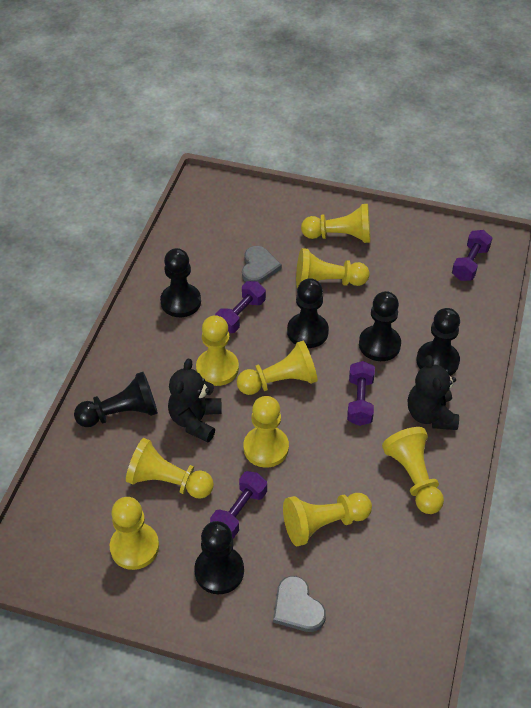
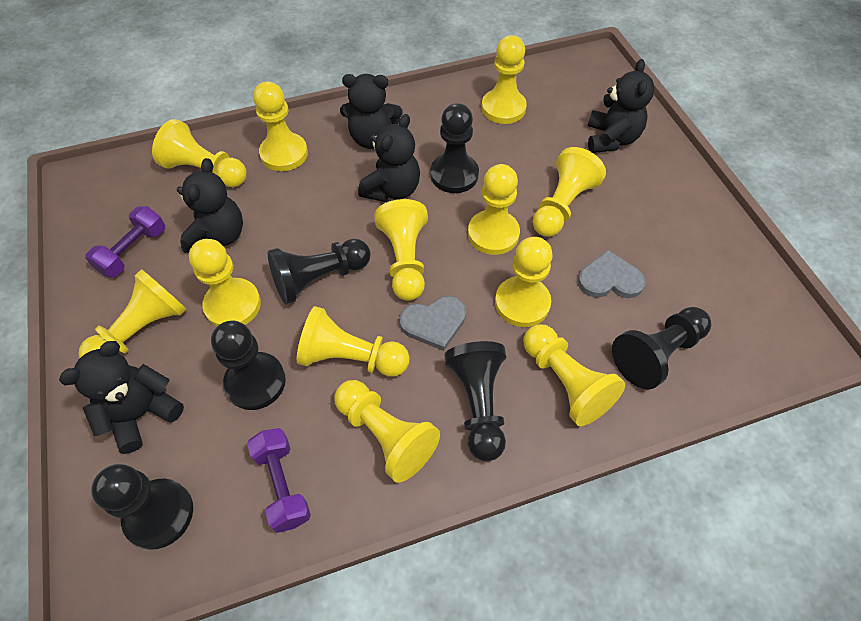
black teddy bear: [168,359,222,442] [408,355,459,430] = 2 -> [59,341,184,454] [177,158,243,253] [340,74,402,149] [358,114,420,202] [588,59,655,153] = 5
purple dumbbell: [210,471,267,539] [215,281,266,333] [347,361,375,426] [452,230,492,281] = 4 -> [85,206,165,278] [247,428,311,533] = 2
yellow pawn: [110,497,159,570] [126,438,214,499] [196,315,239,386] [237,341,318,395] [244,396,289,468] [283,493,372,546] [296,248,370,288] [301,204,371,243] [382,427,444,514] = 9 -> [79,269,186,358] [152,119,246,187] [189,239,261,327] [253,81,308,171] [297,306,410,377] [334,380,440,483] [374,199,428,301] [468,164,520,255] [481,35,527,124] [495,237,553,327] [524,324,625,426] [533,147,606,237] = 12

